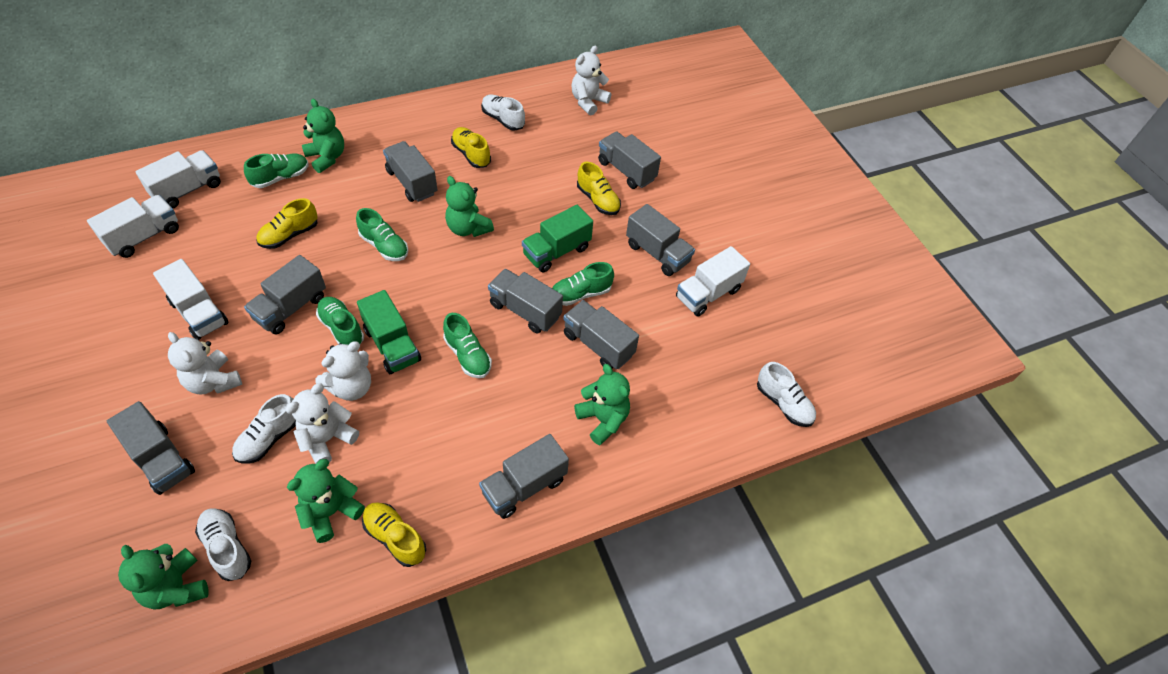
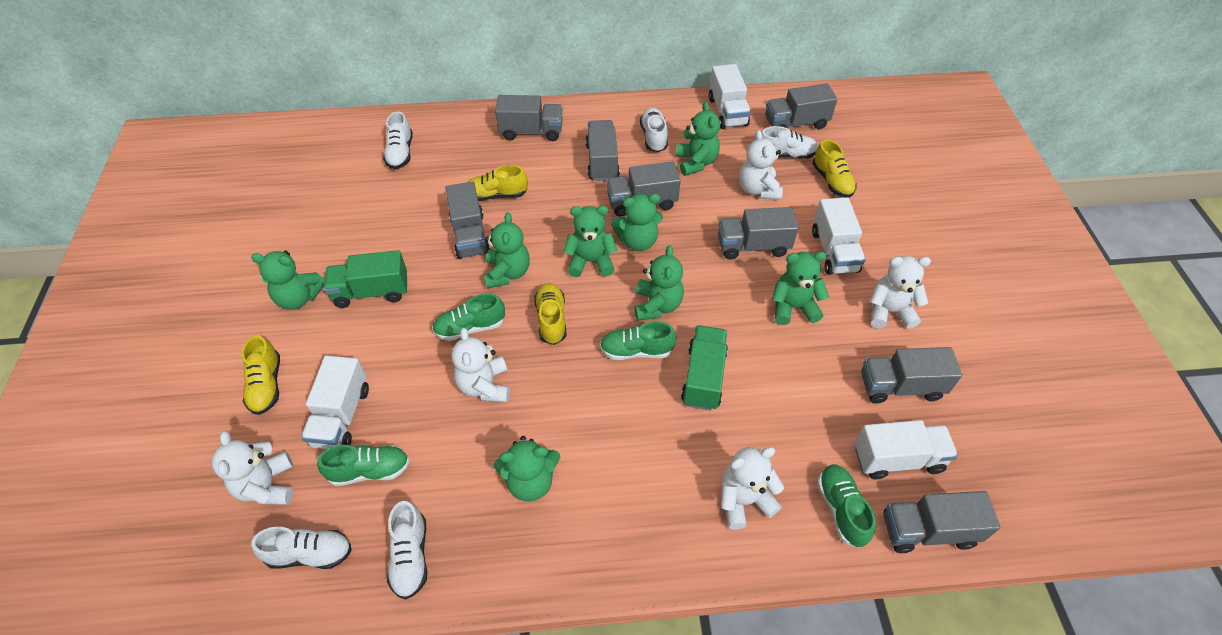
green shoe: [244,154,308,188] [316,297,364,345] [356,208,408,261] [443,313,492,378] [552,262,614,306] = 5 -> [317,445,410,486] [432,293,505,341] [600,321,677,360] [817,464,876,548] = 4
green teddy bear: [118,544,209,609] [287,459,365,543] [302,99,344,173] [445,176,494,237] [574,364,630,445] = 5 -> [251,251,325,310] [484,212,530,289] [494,436,560,501] [563,206,618,277] [611,194,663,251] [635,245,684,321] [676,102,720,176] [772,252,829,325] = 8
white shoe: [195,508,252,581] [232,394,296,463] [481,94,525,131] [757,362,816,427] = 4 -> [251,527,352,569] [383,111,413,169] [387,501,427,600] [640,107,668,152] [761,126,818,159] = 5
white teddy bear: [168,332,242,395] [286,383,359,464] [315,341,371,401] [572,46,611,115] = 4 -> [212,431,293,505] [451,328,510,402] [721,447,784,530] [739,130,783,200] [870,256,931,329] = 5

